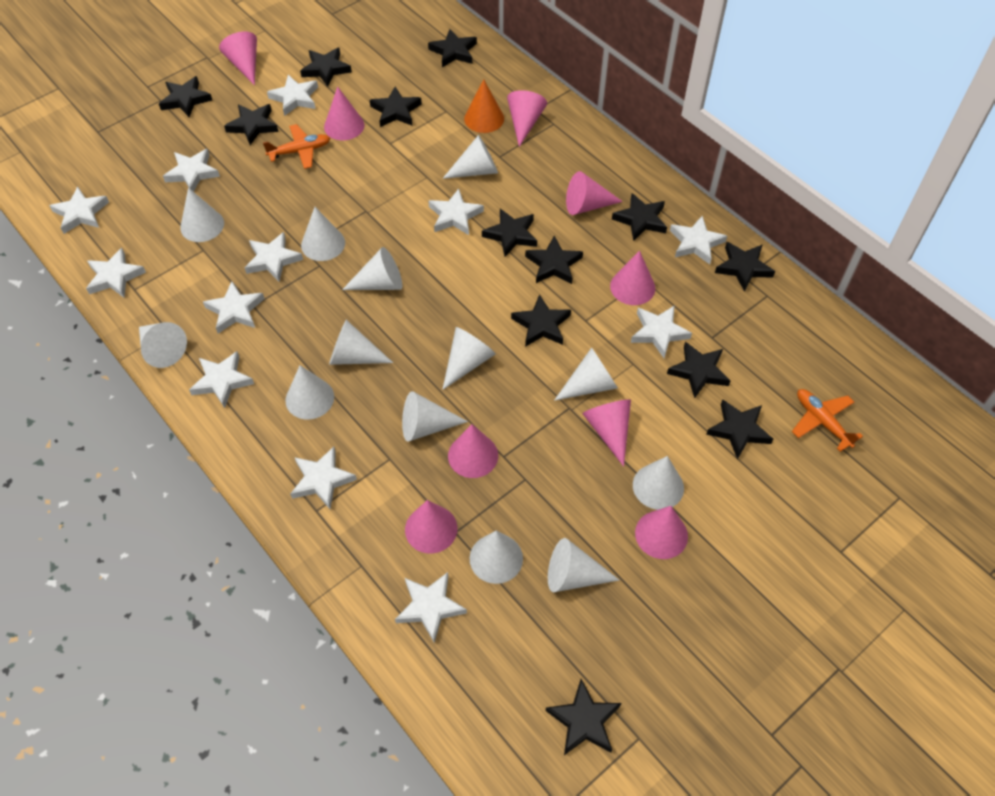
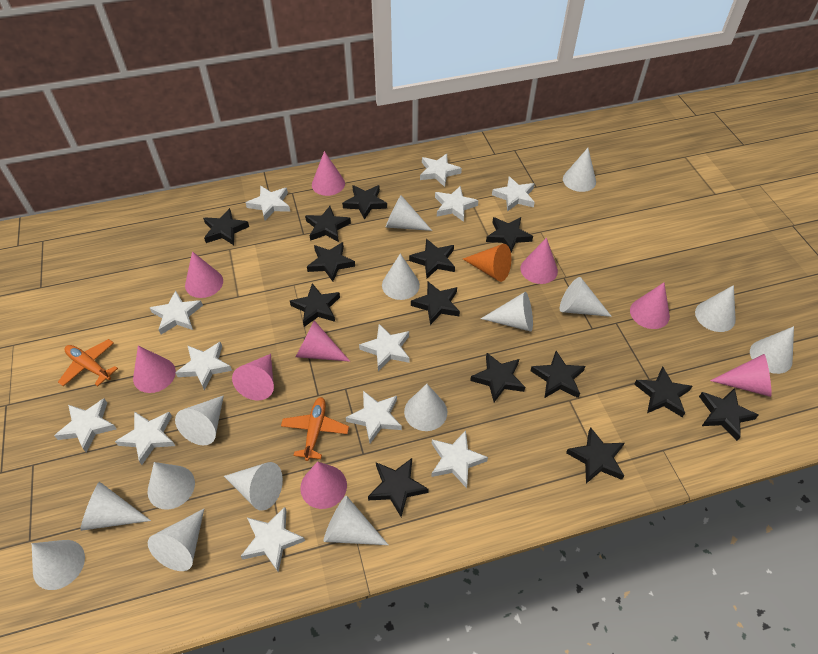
black star: [159,76,212,117] [224,104,278,145] [300,47,352,87] [370,87,422,127] [428,29,477,67] [482,209,537,256] [511,294,571,347] [525,236,583,284] [546,679,621,755] [612,193,667,241] [667,342,731,398] [706,399,773,460] [715,242,775,292] = 13 -> [203,208,249,245] [290,283,340,327] [305,206,351,242] [307,242,355,282] [342,185,387,220] [368,458,429,517] [409,238,455,278] [411,282,460,325] [470,353,525,402] [486,217,533,253] [530,351,586,398] [566,427,624,484] [634,367,692,417] [699,388,759,441] = 14
white cone: [139,322,187,368] [180,188,224,242] [285,365,334,420] [301,207,345,261] [329,320,393,365] [342,247,402,290] [402,391,468,442] [442,327,496,390] [443,135,498,179] [470,531,523,584] [548,538,619,592] [554,347,618,401] [633,456,684,510] = 13 -> [32,540,85,590] [80,482,151,531] [148,462,195,510] [148,509,204,571] [175,395,224,445] [224,462,283,511] [324,496,389,545] [382,253,420,300] [385,195,432,231] [404,384,447,431] [481,292,533,332] [560,277,612,317] [563,148,596,192] [695,285,736,332] [750,326,794,374] = 15

